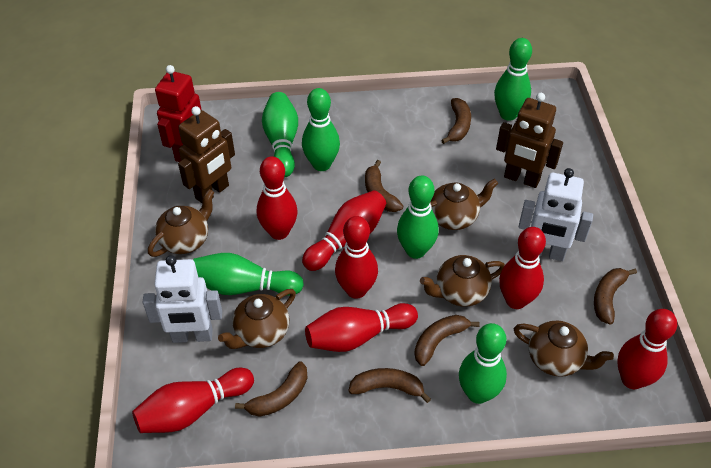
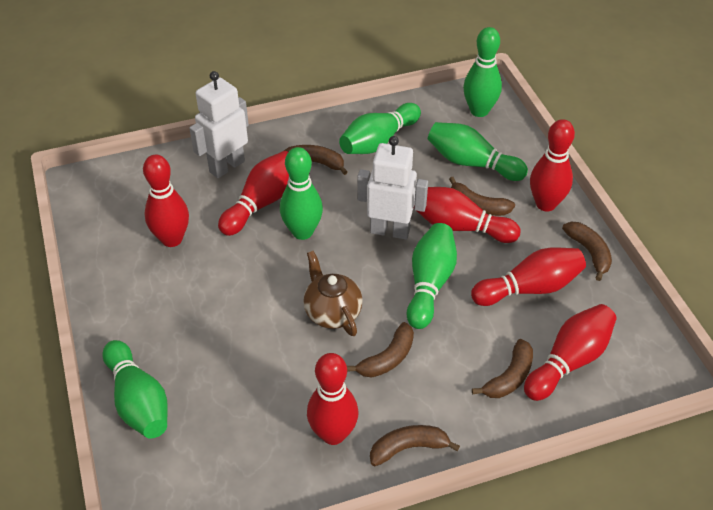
brown robot: [178,106,235,203] [496,93,563,188] = 2 -> none = 0
brown teapot: [148,189,214,257] [218,289,296,349] [420,255,505,307] [430,179,498,230] [514,321,614,377] = 5 -> [303,251,363,336] = 1
red robot: [155,65,201,162] = 1 -> none = 0

